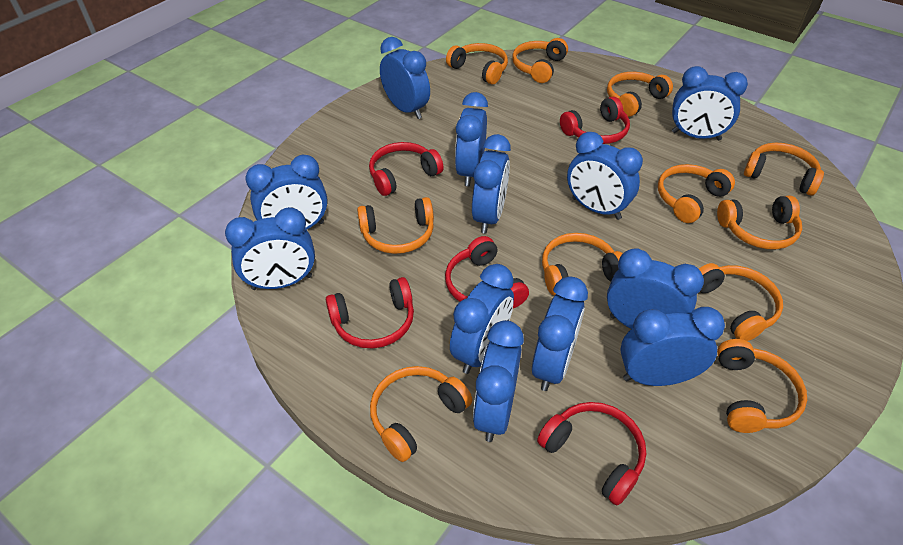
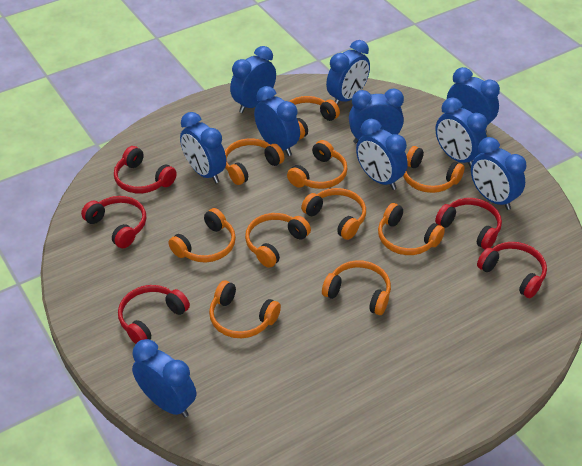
blue clock: [225,207,315,290] [246,155,328,230] [380,37,430,119] [450,264,514,374] [455,92,488,186] [472,134,511,234] [473,320,524,442] [532,276,588,391] [567,132,643,220] [607,248,704,329] [620,307,725,386] [672,66,748,140] = 12 -> [132,339,196,418] [180,112,226,183] [230,46,276,113] [254,86,300,156] [326,40,370,105] [349,89,404,143] [356,119,408,190] [435,97,487,168] [447,67,500,133] [471,137,526,210] = 10
orange headphones: [357,197,434,254] [370,366,472,462] [446,43,508,84] [512,38,568,83] [542,233,623,295] [607,72,673,117] [658,164,735,223] [699,263,783,341] [717,196,802,249] [717,339,807,433] [744,142,824,195] = 11 -> [169,208,236,263] [209,280,281,338] [225,138,284,185] [245,213,311,268] [287,140,348,189] [289,96,340,139] [301,188,366,240] [322,260,391,315] [378,203,445,255] [403,146,465,193] = 10

